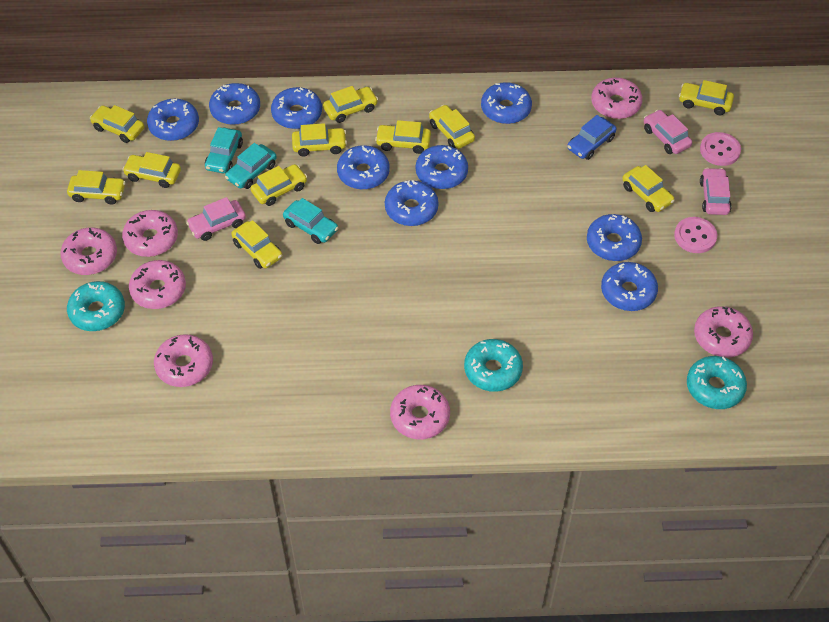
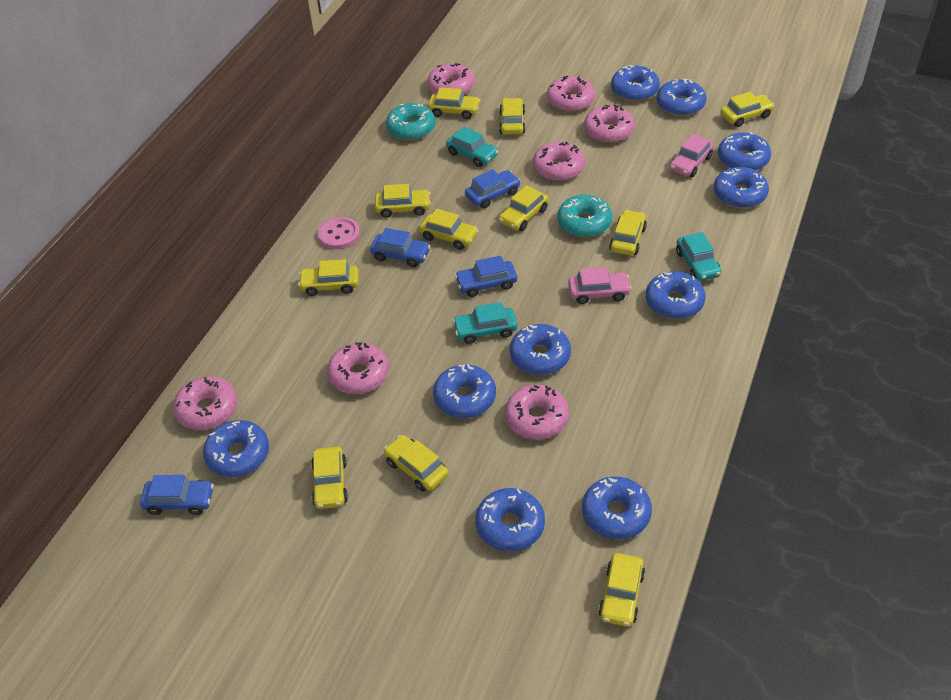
blue car: [567,115,617,160] = 1 -> [140,475,214,515] [370,228,431,267] [455,256,517,297] [465,169,521,208] = 4
blue donut: [147,99,199,141] [209,83,260,125] [271,87,322,129] [337,145,390,190] [385,180,439,226] [415,145,468,189] [481,82,532,124] [587,214,642,261] [601,262,658,311] = 9 -> [203,420,269,477] [433,364,496,418] [475,488,545,551] [510,324,571,375] [582,476,652,539] [611,65,660,101] [646,271,706,319] [657,79,706,116] [714,167,769,208] [718,132,771,170] = 10
pink button: [674,217,717,253] [700,132,741,166] = 2 -> [317,217,360,249] = 1
pink car: [186,197,246,241] [644,110,692,154] [700,168,732,215] = 3 -> [568,267,631,304] [670,134,714,177] = 2
turquoise donut: [67,281,125,331] [464,339,523,392] [687,356,747,409] = 3 -> [386,103,435,140] [557,195,612,237] = 2

